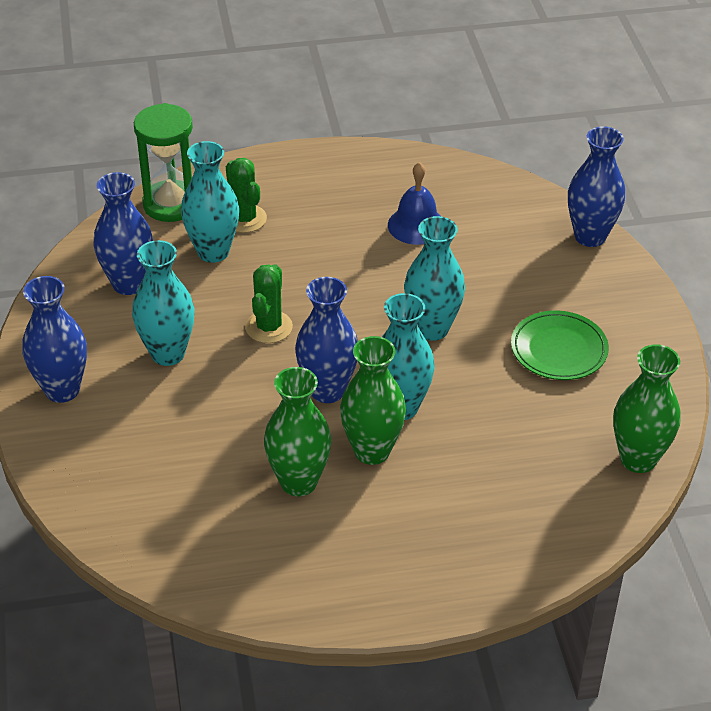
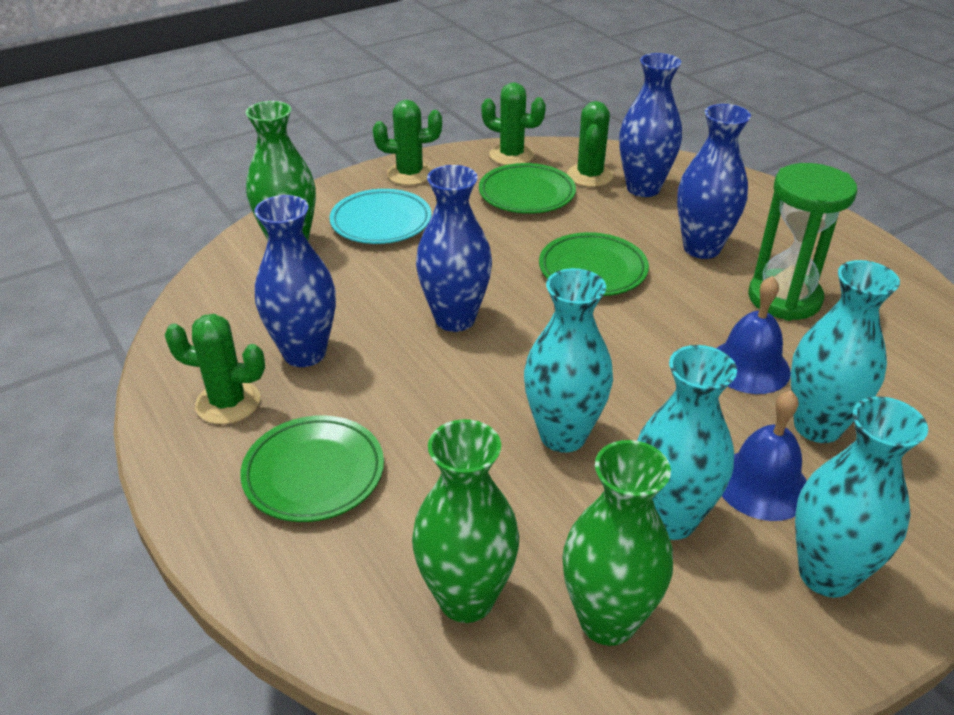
blue bell: [388,162,440,245] = 1 -> [716,276,791,394] [722,391,807,521] = 2
green cactus: [226,158,267,233] [245,264,293,343] = 2 -> [164,314,265,424] [373,100,442,185] [481,83,546,165] [567,101,613,187] = 4
green plate: [511,310,609,380] = 1 -> [240,415,384,522] [479,163,576,214] [539,232,649,296] = 3
turquoise plate: none = 0 -> [330,189,432,244] = 1

